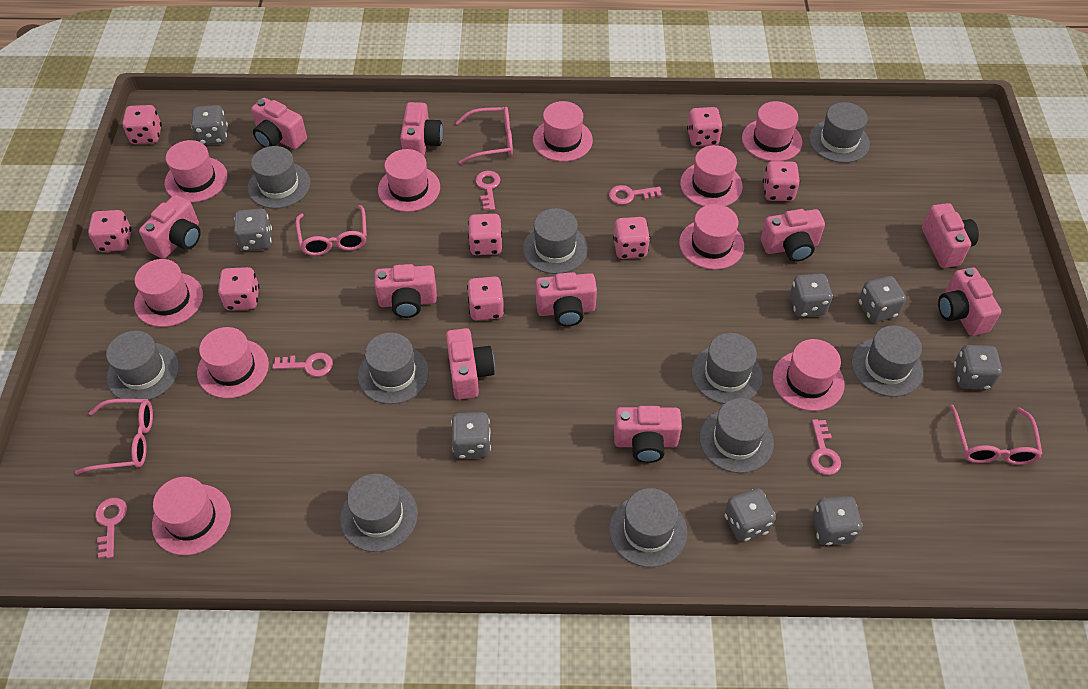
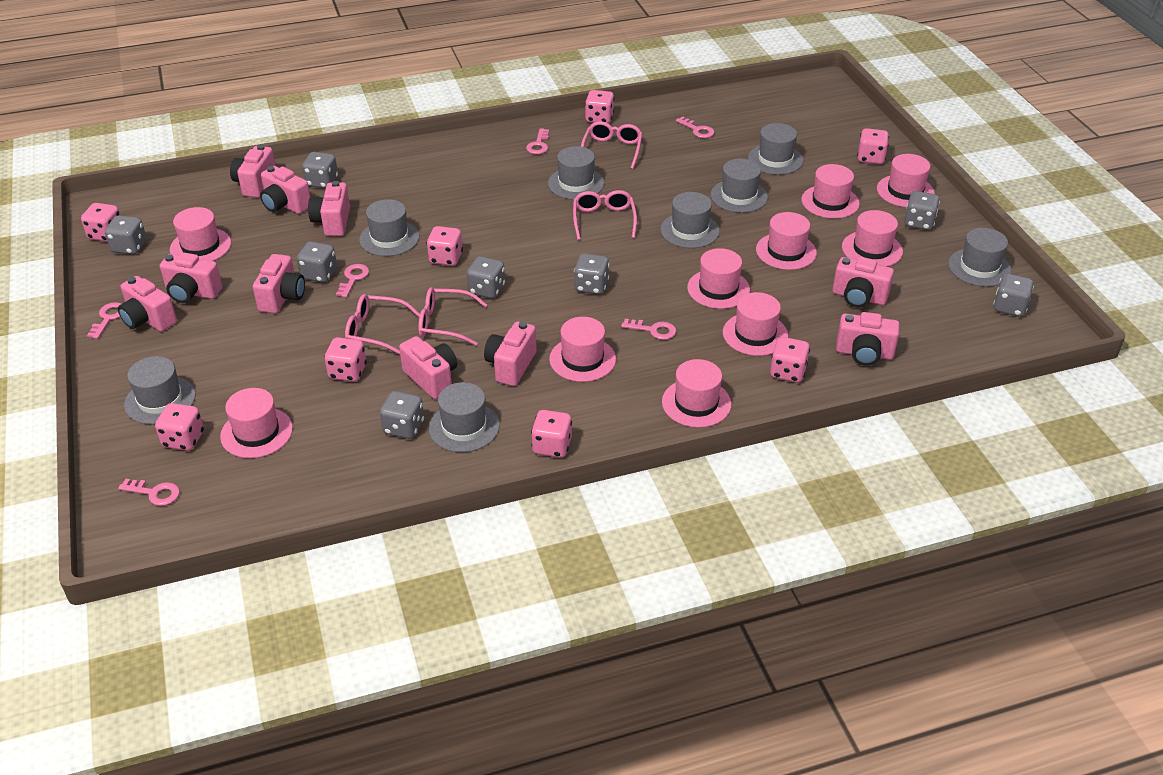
grey hat: [106,331,179,400] [248,146,310,209] [340,474,418,552] [358,332,429,404] [523,208,588,274] [609,488,687,567] [692,333,763,404] [700,398,774,473] [809,102,870,163] [851,325,923,397] = 10 -> [124,356,196,424] [359,199,419,256] [428,382,500,452] [548,146,604,199] [660,192,720,248] [711,159,768,213] [748,123,803,175] [948,228,1011,287] = 8
pink key: [95,498,127,559] [272,353,333,377] [475,171,500,210] [609,185,662,205] [811,419,841,475] = 5 -> [87,302,121,339] [118,479,180,506] [336,264,369,298] [526,128,549,154] [621,319,676,340] [676,116,714,138] = 6

